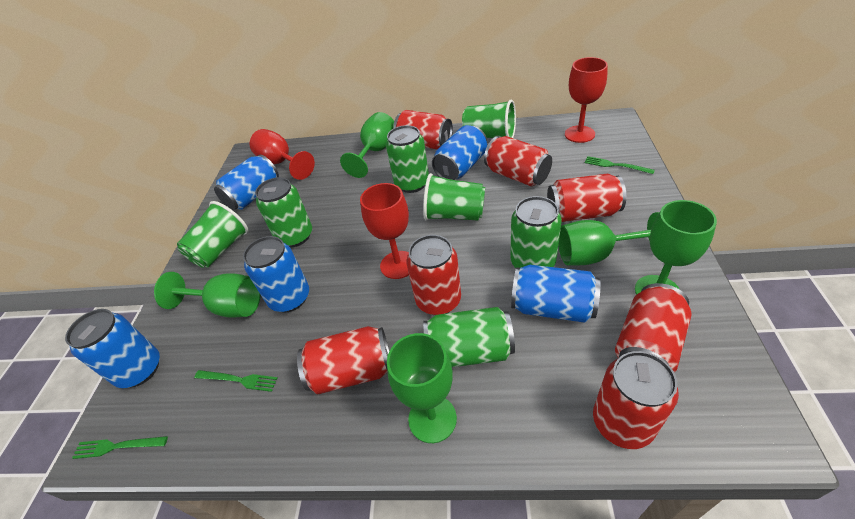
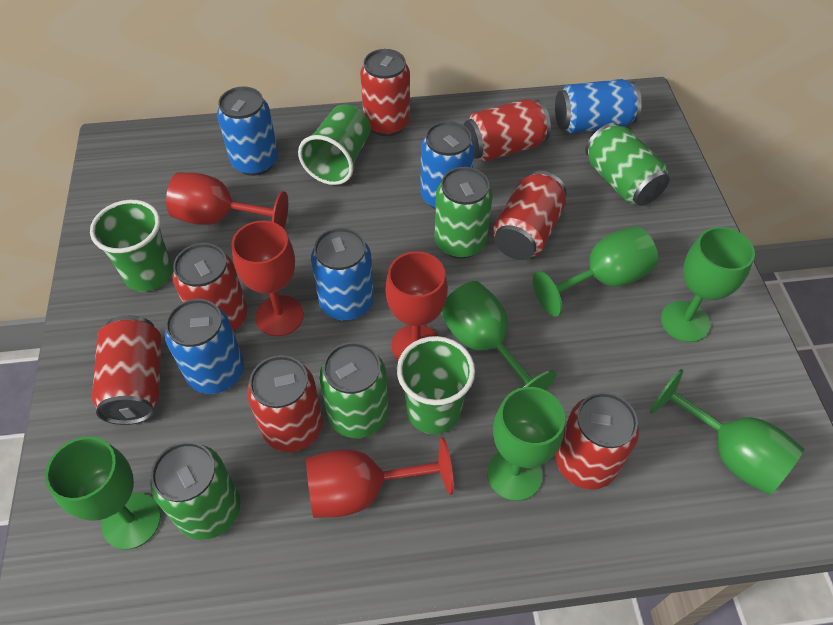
green fork: [72,436,168,459] [194,370,278,392] [584,156,655,174] = 3 -> none = 0
green goblet: [154,272,260,318] [340,112,394,178] [387,333,457,443] [558,212,659,265] [635,200,717,295] = 5 -> [45,436,161,550] [441,281,556,390] [487,387,565,501] [533,226,658,317] [650,369,804,495] [661,227,755,342] = 6
red goblet: [250,129,315,180] [360,183,409,279] [565,57,608,143] = 3 -> [166,172,288,229] [232,221,304,336] [306,438,454,518] [385,251,448,360] = 4

